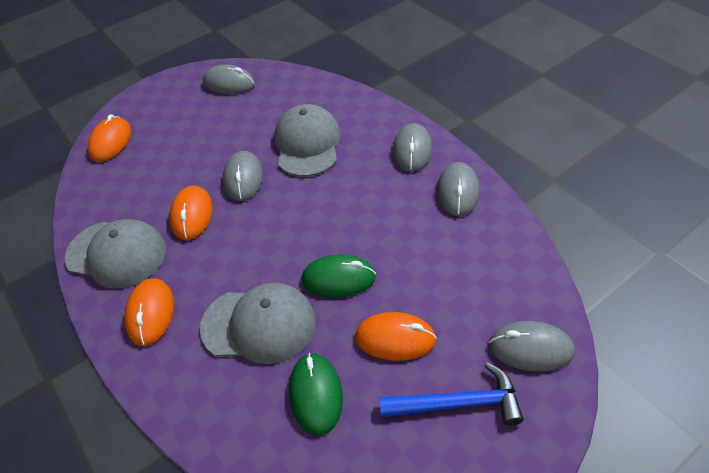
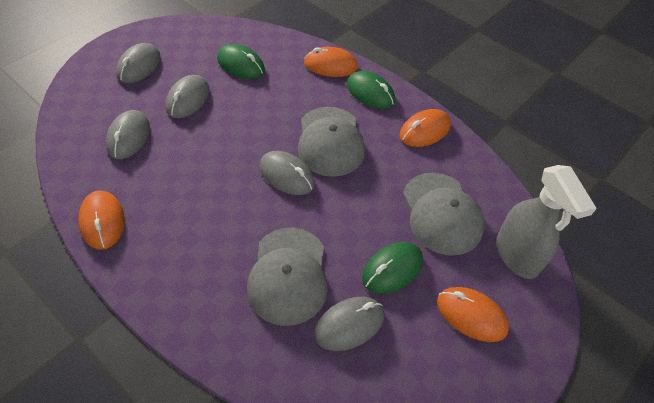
blue hammer: [379,363,524,425] = 1 -> none = 0
green mouse: [289,353,343,435] [302,254,376,298] = 2 -> [217,44,265,79] [347,71,395,109] [362,242,423,294] = 3
grey spray bottle: none = 0 -> [496,165,597,279] = 1

